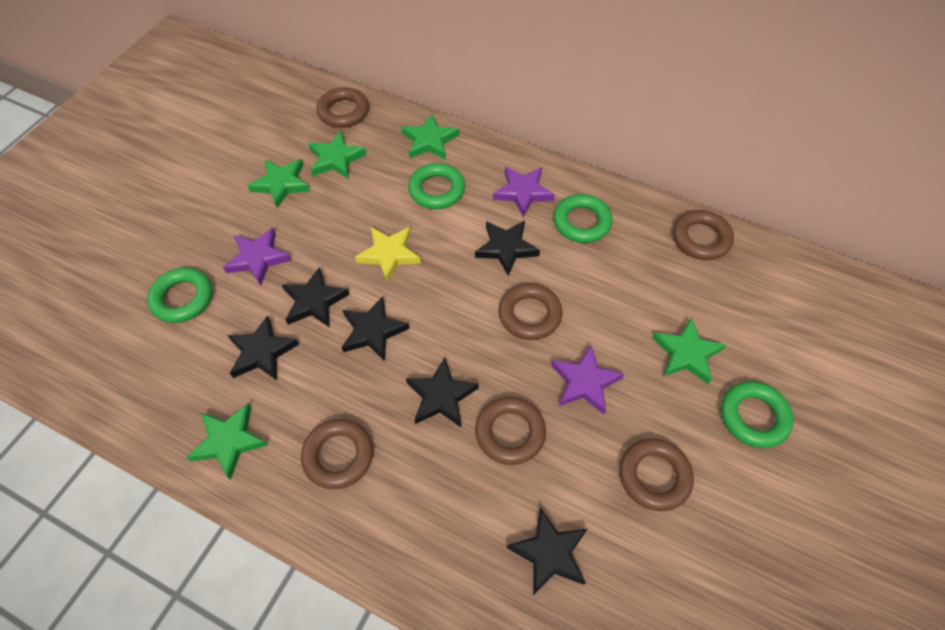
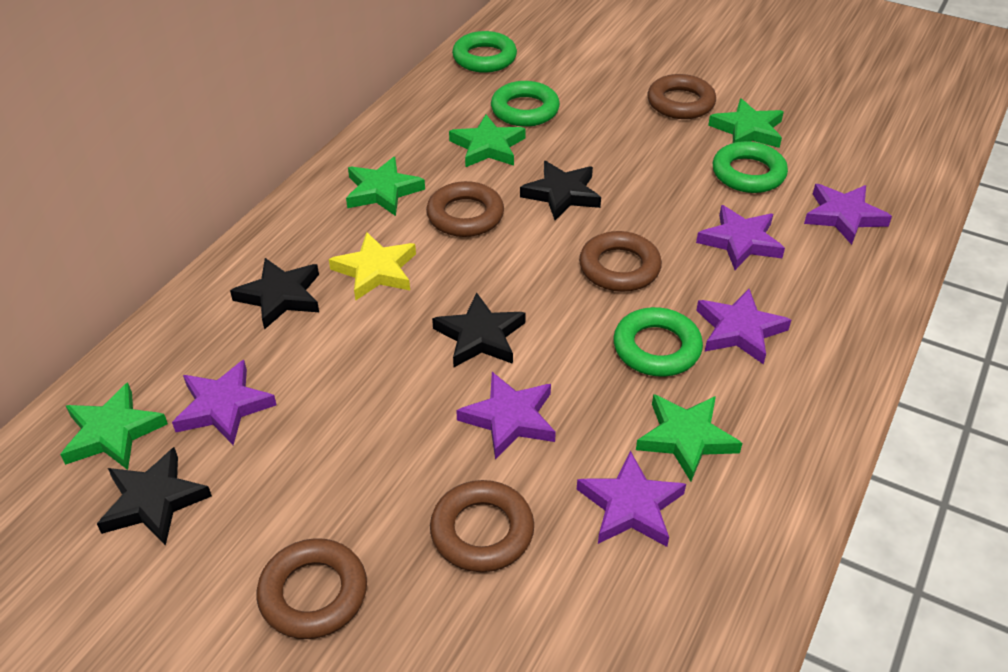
black star: [227,315,299,381] [282,267,350,328] [341,296,409,361] [406,358,479,427] [475,221,540,276] [507,507,587,596] = 6 -> [97,447,212,546] [230,258,319,330] [432,293,526,367] [520,161,601,220] = 4
brown ring: [301,419,373,489] [317,87,369,128] [475,397,546,465] [498,283,563,340] [619,438,694,511] [673,210,734,260] = 6 -> [257,538,367,639] [426,181,504,237] [430,480,534,572] [579,231,662,292] [648,74,716,119] = 5
purple star: [223,228,292,285] [493,167,555,218] [551,345,624,414] = 3 -> [172,360,277,445] [456,372,556,459] [577,451,686,547] [696,205,785,270] [696,289,791,365] [804,184,892,245] = 6

